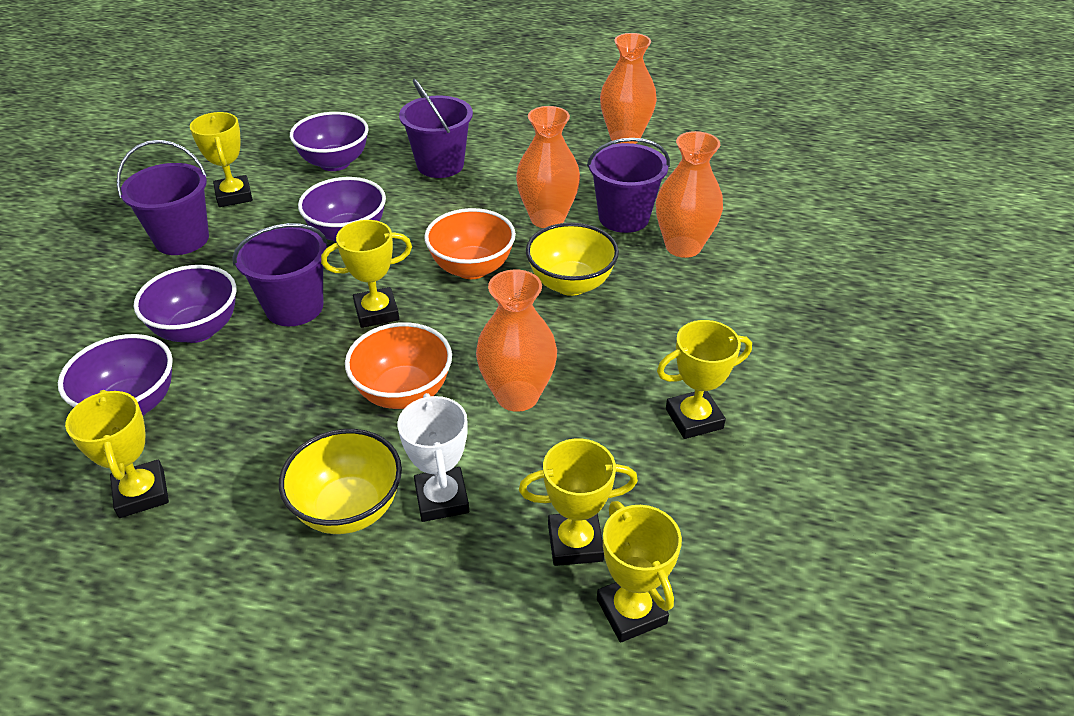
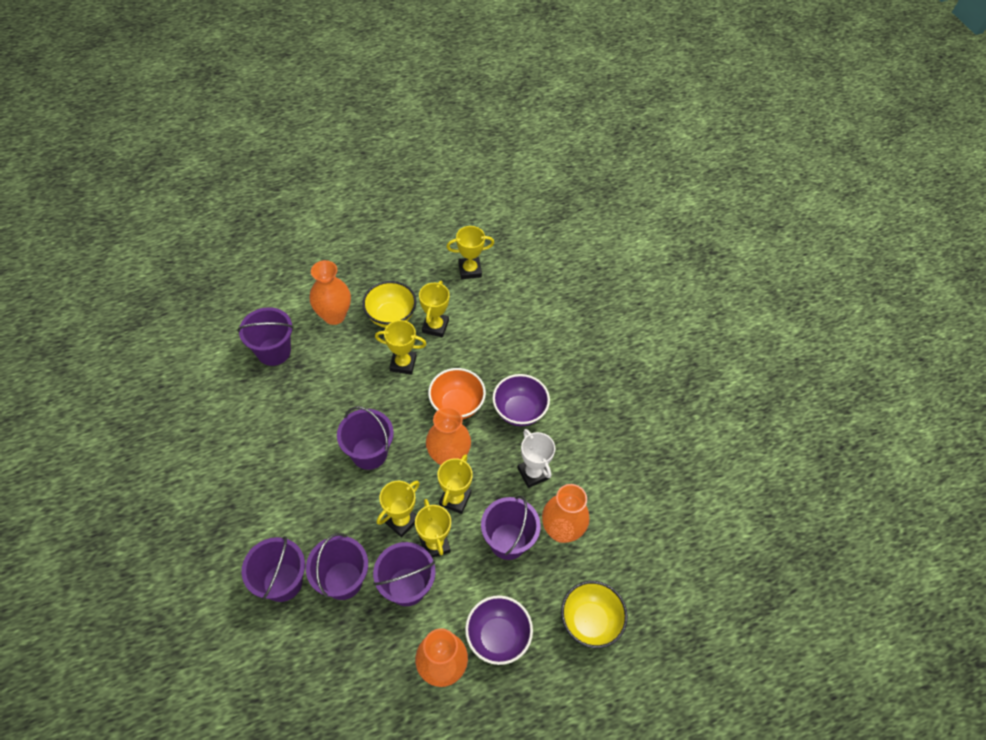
orange bowl: [345,322,452,409] [424,208,516,279] = 2 -> [428,368,486,419] = 1
purple bowl: [58,334,173,415] [134,265,236,343] [290,112,369,171] [298,177,386,242] = 4 -> [465,595,533,665] [492,374,550,426] = 2
purple bucket: [117,140,209,255] [232,223,328,326] [399,79,473,178] [587,138,670,233] = 4 -> [237,307,294,366] [242,536,305,602] [306,533,368,600] [337,406,394,470] [373,542,436,606] [481,495,541,560] = 6

